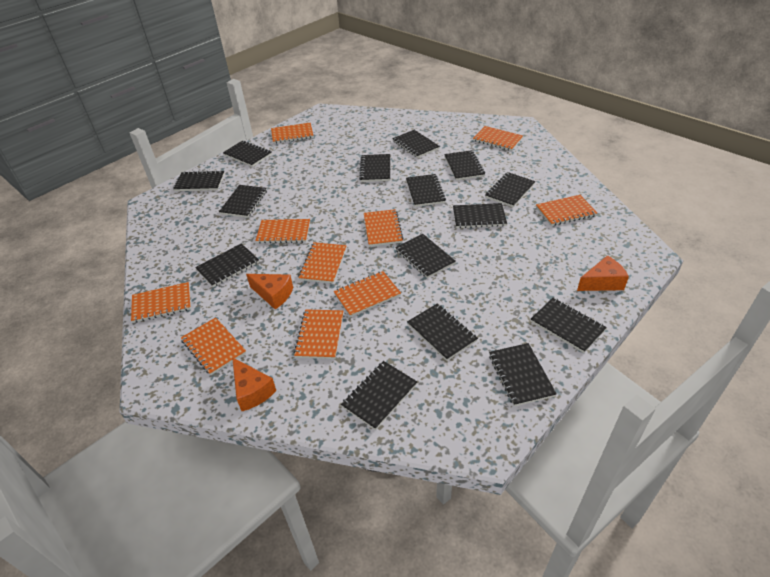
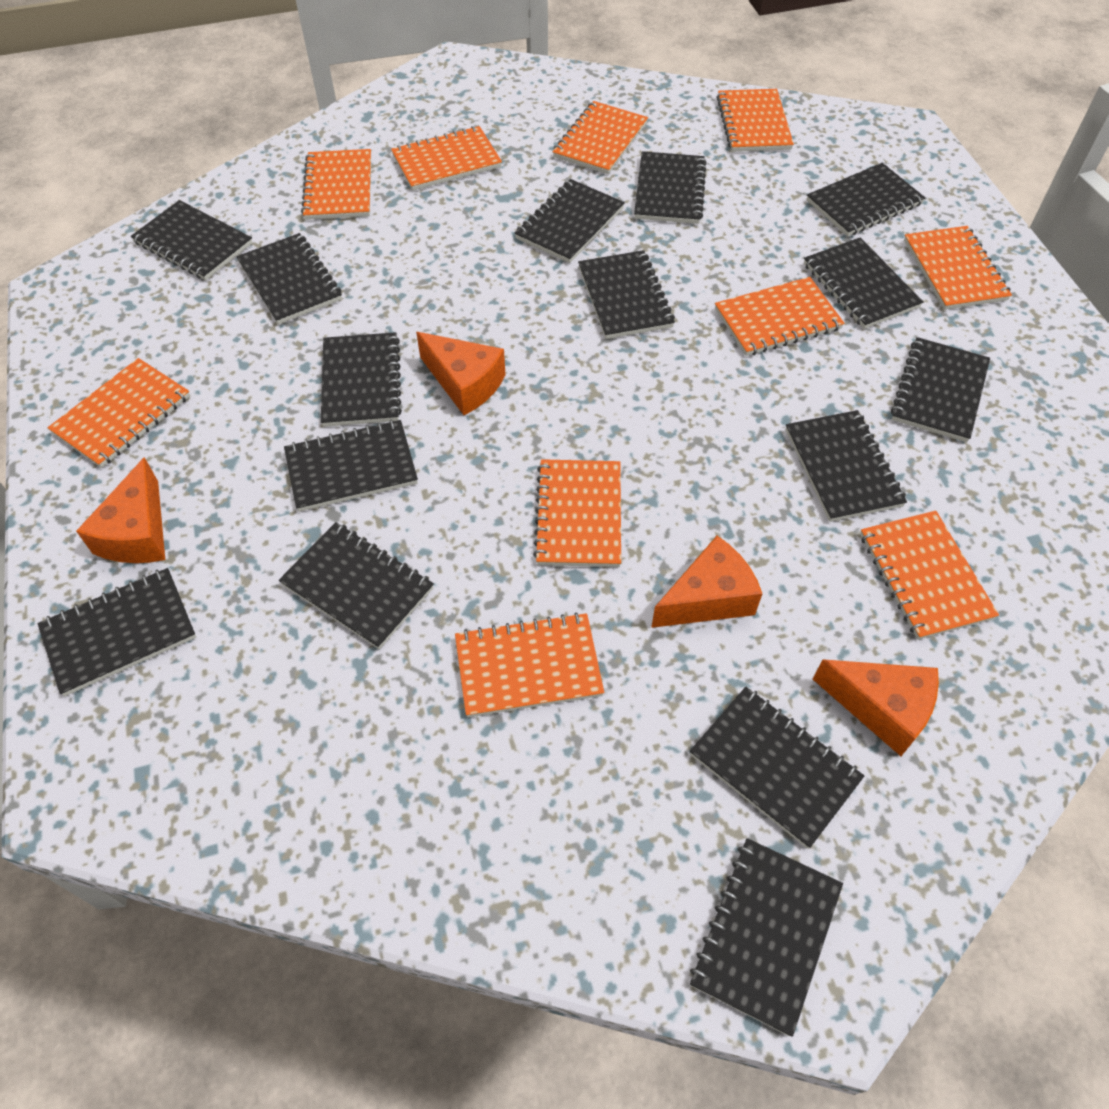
orange cheese: [232,357,276,411] [246,274,293,310] [577,255,629,291] = 3 -> [76,457,165,563] [416,332,506,415] [651,536,762,628] [813,659,939,756] = 4

